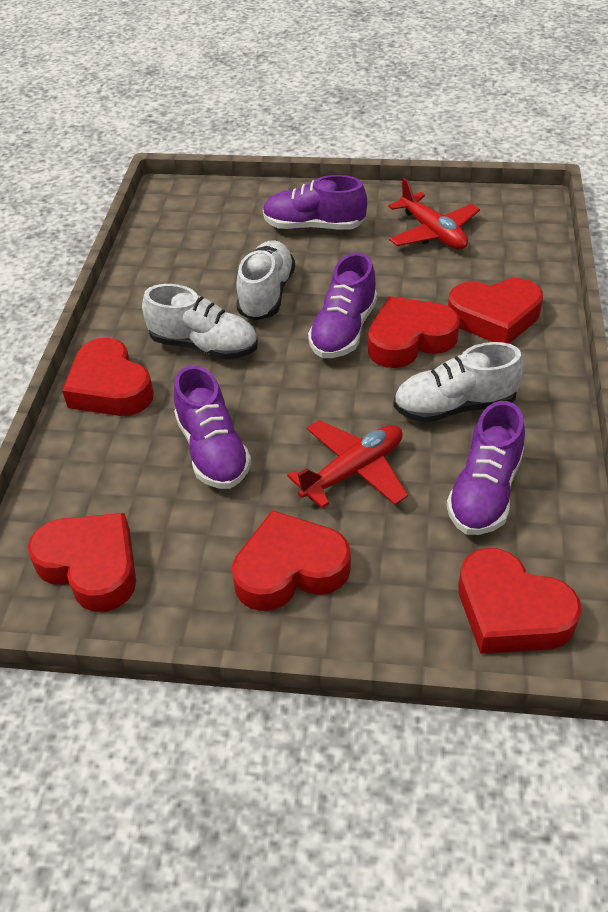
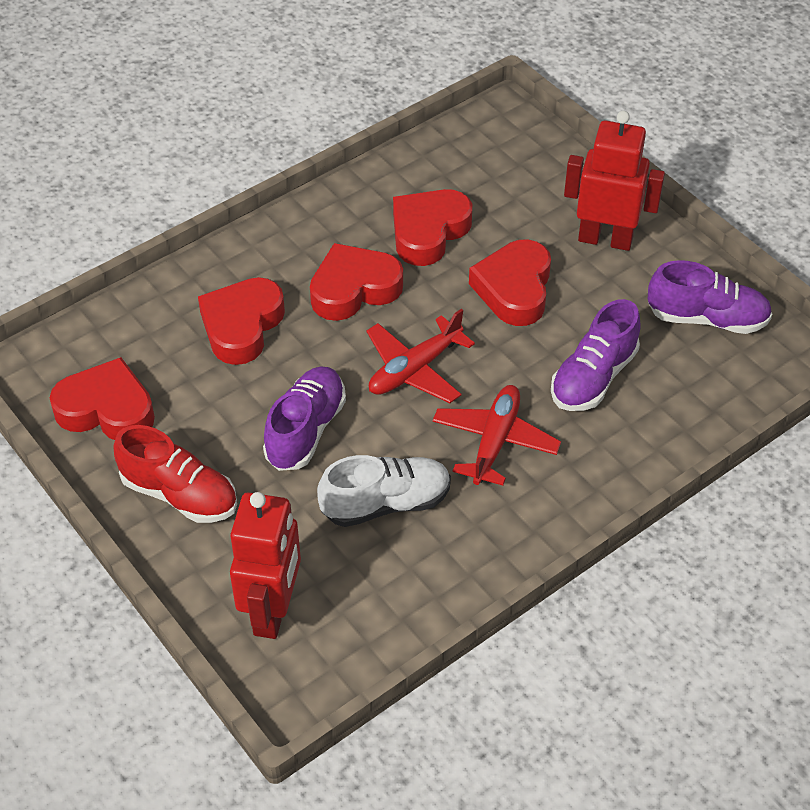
purple shoe: [174,365,251,489] [263,175,367,230] [308,253,377,358] [446,401,525,535] = 4 -> [263,367,346,471] [551,299,641,411] [648,260,772,334] = 3
red heart: [28,513,136,612] [62,338,154,416] [232,510,351,611] [368,296,460,368] [448,278,543,344] [458,548,581,654] = 6 -> [50,357,155,440] [198,277,285,365] [310,243,403,321] [393,189,472,266] [469,239,551,326] = 5
red robot: none = 0 -> [230,492,301,639] [564,111,665,251] = 2
red shoe: none = 0 -> [114,425,237,523] = 1
white shoe: [142,284,258,359] [236,240,295,321] [393,342,524,423] = 3 -> [317,455,451,527] = 1

